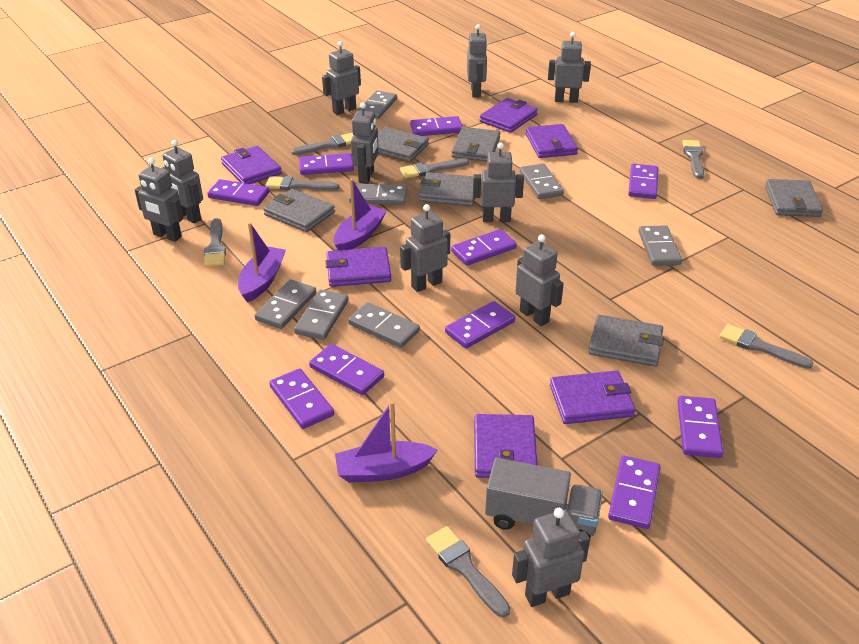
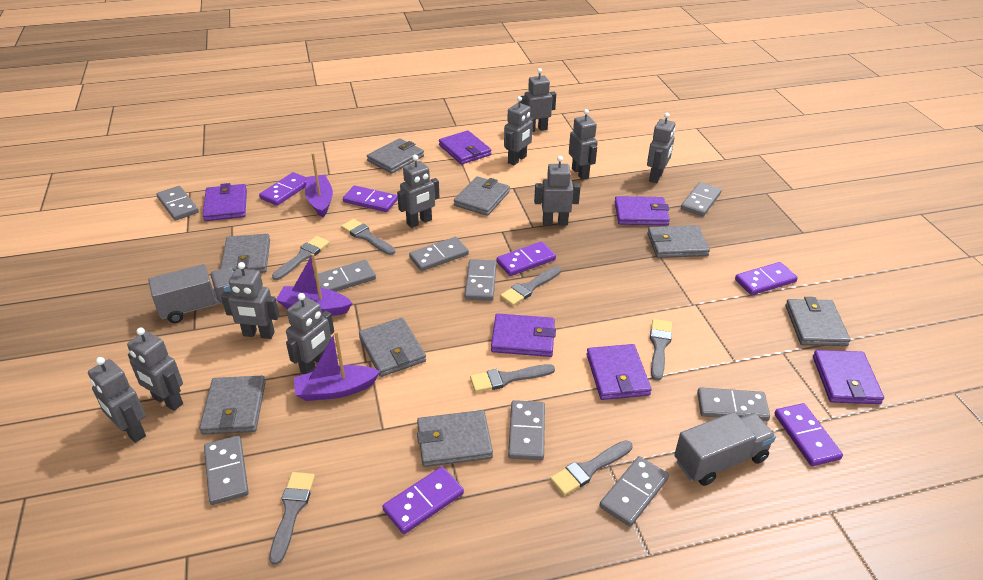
grey domino: [254,280,316,329] [294,290,349,340] [348,302,420,348] [349,184,407,205] [357,91,397,119] [520,164,564,199] [638,225,682,266] = 7 -> [156,186,199,221] [204,436,249,505] [314,260,376,292] [409,237,469,271] [465,259,497,301] [508,400,545,460] [600,456,669,527] [681,182,722,216] [697,387,770,421] = 9
grey truck: [485,458,603,539] = 1 -> [148,264,233,323] [674,412,776,486] = 2
grey wallet: [263,189,335,232] [378,127,429,162] [419,172,475,206] [451,127,500,162] [589,315,664,366] [765,179,823,217] = 6 -> [199,376,266,435] [220,234,270,273] [359,318,426,377] [367,138,424,174] [417,410,493,467] [454,176,510,216] [647,225,710,258] [785,297,851,346] = 8
purple domino: [207,179,269,206] [269,368,334,429] [299,153,354,175] [309,344,384,395] [410,116,463,136] [445,301,515,348] [451,229,517,266] [608,455,660,529] [628,164,658,199] [677,396,723,458] = 10 -> [259,172,307,206] [343,185,398,212] [382,467,464,534] [496,242,556,276] [735,262,798,295] [774,403,843,466] = 6

